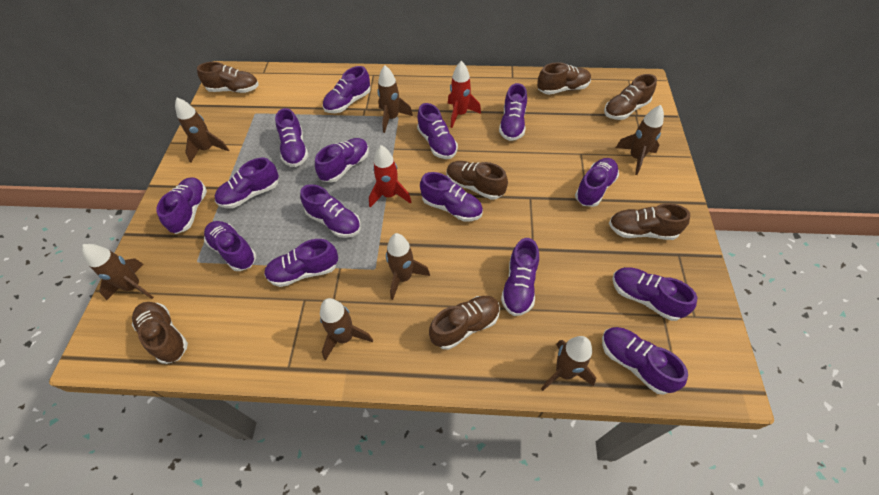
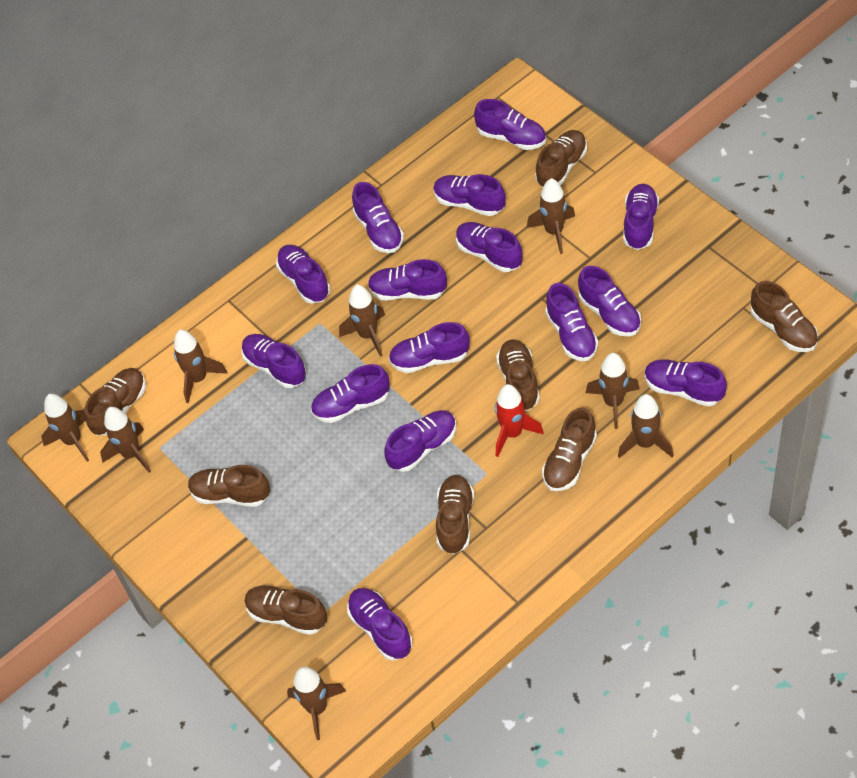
brown rocket: [82,244,154,300] [175,98,229,163] [320,298,373,360] [377,65,413,133] [386,233,430,300] [541,336,596,391] [616,105,664,175] = 7 -> [42,394,89,462] [100,407,151,473] [174,330,228,403] [287,667,346,740] [339,285,385,357] [527,178,575,254] [586,353,639,429] [618,394,674,458] = 8
brown shoe: [132,302,188,364] [197,62,259,93] [429,296,500,350] [446,161,508,200] [537,62,591,95] [604,74,657,120] [609,203,690,240] = 7 -> [85,368,146,435] [188,465,270,507] [244,585,327,635] [436,475,474,554] [496,340,540,411] [535,130,587,188] [542,407,597,491] [750,281,818,352] = 8
red rocket: [369,145,411,207] [448,61,481,128] = 2 -> [495,384,543,457] = 1

